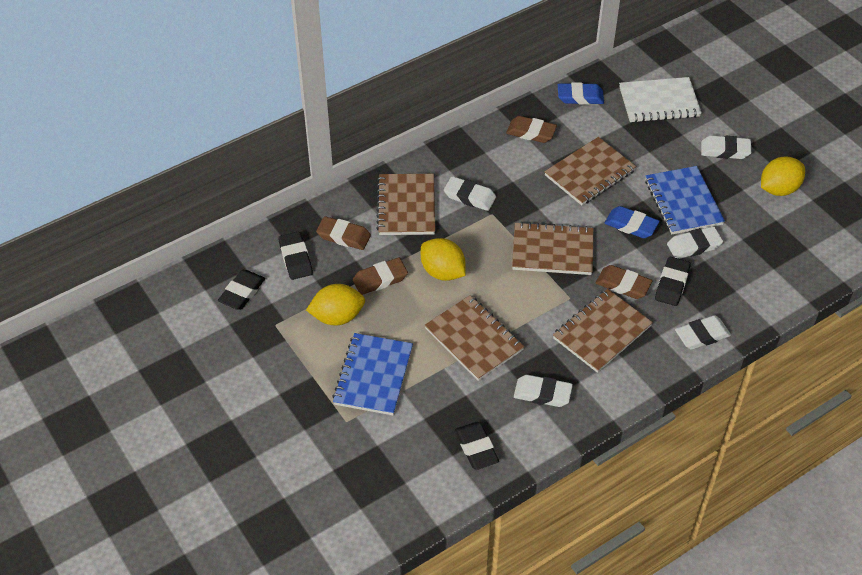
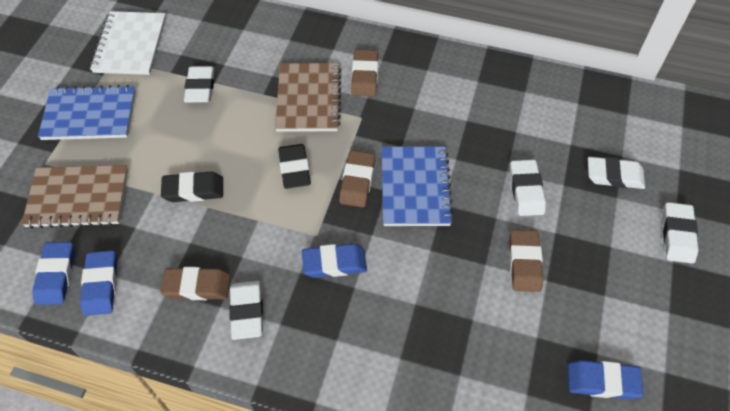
black eraser: [218,270,265,310] [278,232,313,280] [455,422,499,470] [655,257,691,306] = 4 -> [161,172,223,202] [278,144,311,189] = 2
blue eraser: [558,82,604,105] [605,206,659,238] = 2 -> [32,242,74,305] [80,250,117,316] [302,244,367,278] [568,360,643,399] = 4
brown notebook: [376,174,435,235] [425,295,524,381] [512,222,593,275] [544,137,637,205] [553,289,653,373] = 5 -> [22,165,128,228] [275,63,341,132] = 2
yellow lemon: [306,284,365,326] [421,238,466,281] [761,157,805,196] = 3 -> none = 0

